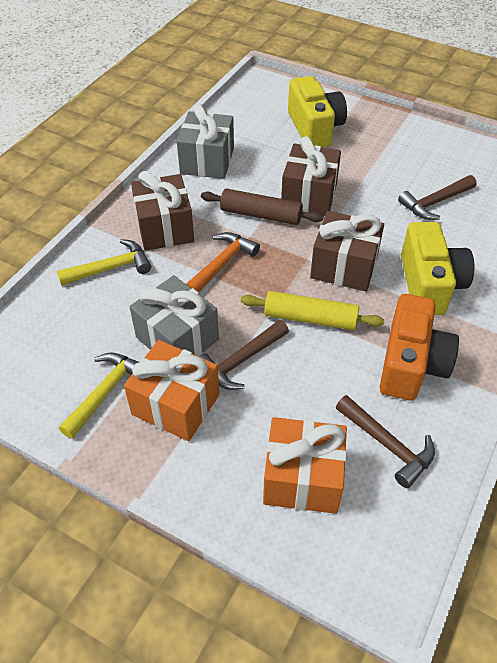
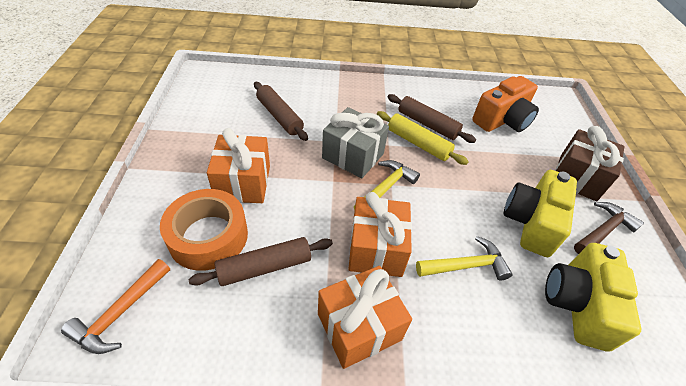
brown gift: [131,171,194,251] [281,136,341,216] [310,211,384,291] = 3 -> [555,126,625,201] = 1
brown hammer: [199,320,289,390] [336,395,435,488] [398,175,477,220] = 3 -> [574,202,644,254] = 1
brown rolling pin: [201,189,324,225] = 1 -> [189,237,333,286] [254,82,308,141] [388,94,476,143] = 3
grey gift: [130,275,219,357] [177,103,234,179] = 2 -> [322,107,389,178] = 1
orange gift: [124,340,219,441] [263,417,347,514] = 2 -> [207,128,270,203] [318,266,412,369] [348,192,412,277] = 3
orange tape: none = 0 -> [160,189,248,271] = 1

